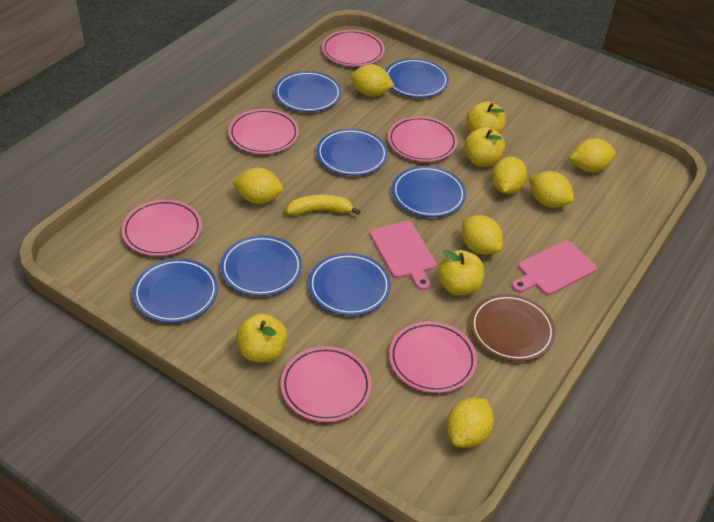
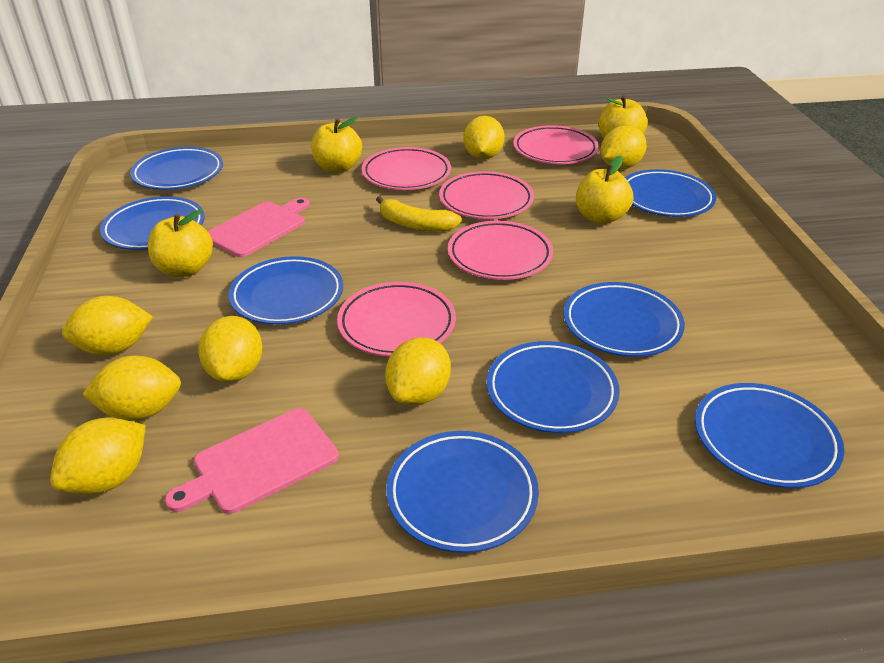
blue plate: [133,258,218,323] [220,235,302,296] [275,71,341,112] [308,253,391,316] [316,128,388,176] [385,58,449,98] [392,166,466,217] = 7 -> [100,196,205,250] [130,147,223,190] [229,256,343,325] [386,431,539,553] [487,341,620,433] [564,282,685,357] [625,169,716,217] [695,383,844,488] = 8
brown plate: [470,294,556,362] = 1 -> none = 0
pink plate: [122,199,202,256] [228,109,299,154] [281,346,372,422] [322,30,385,66] [388,116,457,162] [389,321,477,393] = 6 -> [337,282,456,357] [362,147,451,190] [439,171,534,219] [448,221,553,280] [513,125,599,164] = 5

